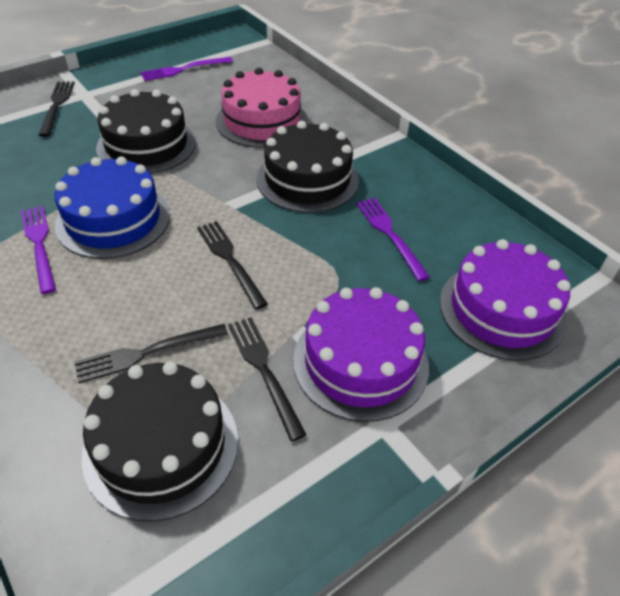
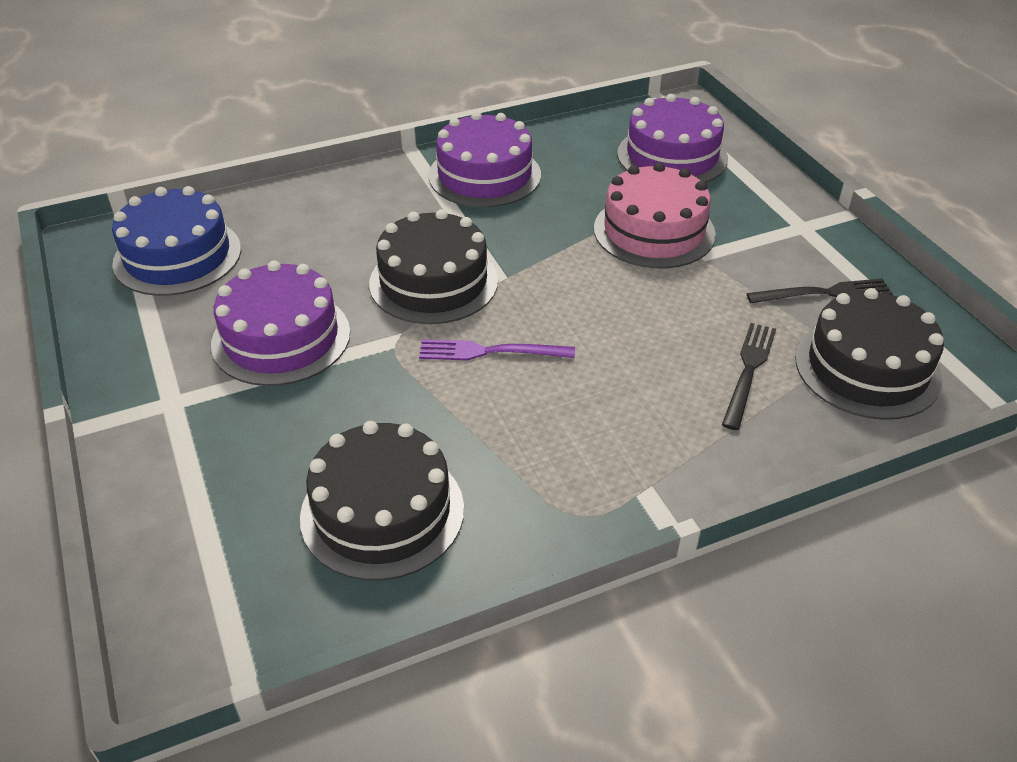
black fork: [39,81,75,137] [74,324,228,383] [197,221,268,309] [228,317,307,441] = 4 -> [722,323,776,430] [747,278,893,303] = 2
purple cake: [293,287,429,422] [440,239,571,361] = 2 -> [211,261,350,386] [428,112,541,207] [617,94,728,183] = 3
purple fork: [21,206,56,294] [140,57,233,81] [356,198,430,281] = 3 -> [419,339,575,361] = 1

